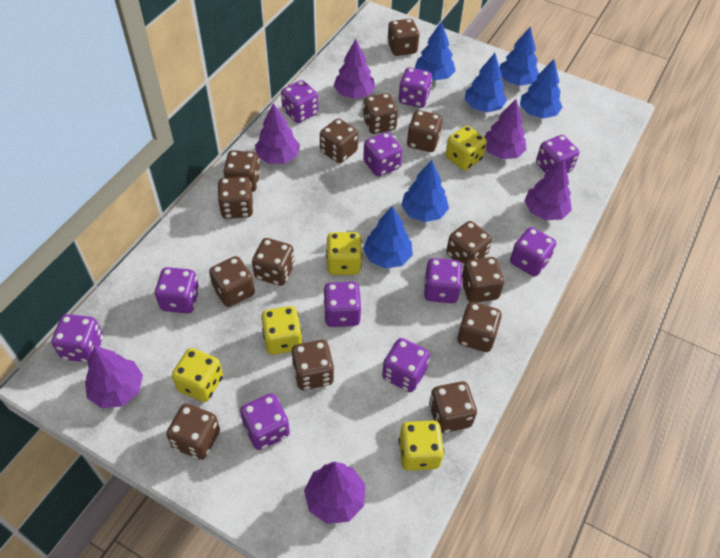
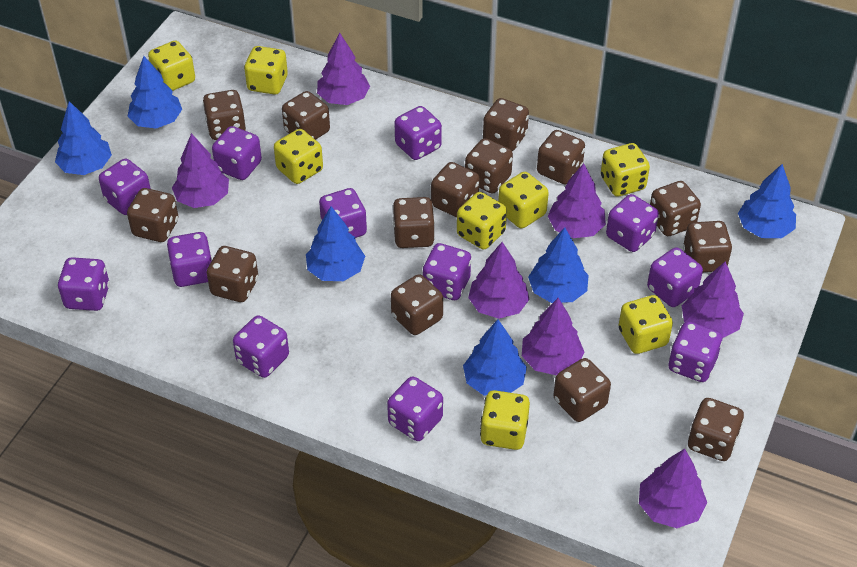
purple dice: [52,314,103,363] [155,267,199,314] [240,393,290,450] [281,80,318,123] [324,282,362,327] [363,132,402,177] [382,338,430,392] [399,68,432,108] [424,258,462,303] [510,227,556,276] [536,135,579,173] = 11 -> [58,257,110,311] [99,159,151,215] [167,232,212,287] [212,126,262,180] [233,315,289,378] [319,188,367,238] [387,376,443,441] [395,106,442,160] [423,243,471,300] [606,194,659,252] [647,247,703,307] [668,321,722,382] = 12
purple tree: [85,345,143,408] [255,103,300,164] [304,461,365,524] [334,39,376,99] [485,99,527,159] [524,159,572,220] = 6 -> [172,133,229,208] [317,33,370,105] [468,242,530,319] [522,298,584,375] [548,163,606,238] [639,449,707,528] [682,261,744,338] = 7
yellow dice: [172,348,223,402] [261,306,303,355] [326,232,362,275] [399,420,445,471] [446,126,487,170] = 5 -> [148,41,195,91] [244,46,288,95] [274,129,323,184] [457,192,507,249] [480,390,530,450] [498,172,549,228] [601,143,650,197] [618,295,673,354] = 8

